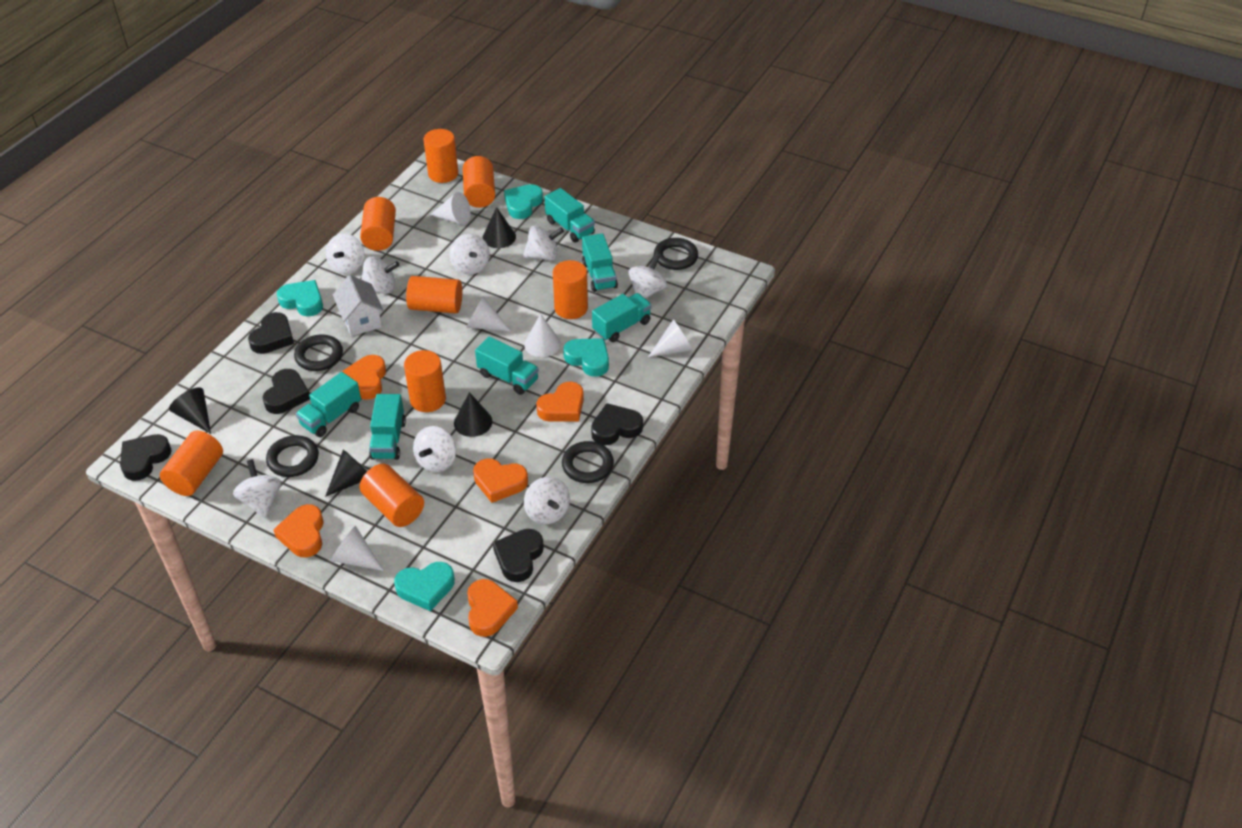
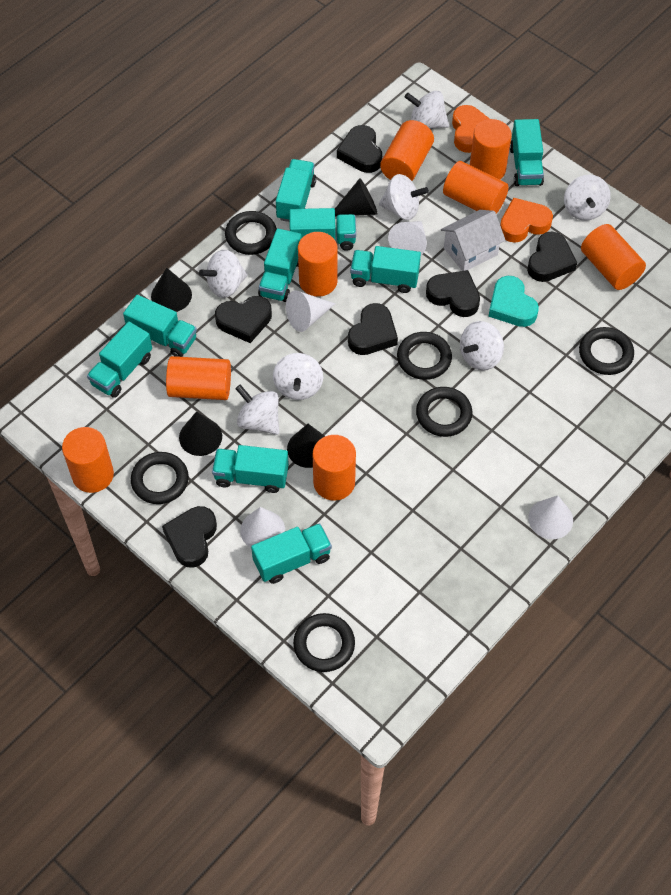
black heart: [120,434,172,481] [248,312,294,354] [262,369,310,414] [493,529,544,582] [591,403,643,445] = 5 -> [162,506,217,568] [215,296,272,343] [337,125,382,173] [348,303,398,355] [426,270,480,317] [527,232,577,282] = 6
black ring: [266,435,319,477] [294,335,343,371] [562,441,614,483] [654,238,698,270] = 4 -> [131,452,189,504] [225,211,277,255] [293,613,355,672] [397,332,452,380] [416,387,472,437] [579,327,634,375] = 6
orange heart: [273,504,324,558] [341,355,386,400] [467,579,518,637] [473,459,528,503] [536,382,584,422] = 5 -> [452,105,490,153] [500,197,553,243] = 2
turquoise heart: [277,280,323,316] [394,562,455,611] [504,184,543,219] [563,338,609,377] = 4 -> [488,276,539,327] = 1
turquoise truck: [296,372,361,437] [369,394,406,460] [475,336,539,395] [544,188,595,243] [582,233,618,292] [592,293,652,342] = 6 -> [87,321,152,398] [123,295,197,357] [212,445,289,493] [251,523,332,584] [258,228,302,302] [276,159,316,222] [289,208,356,251] [350,246,421,293] [510,119,544,186] = 9
white cone: [331,526,384,571] [430,192,471,225] [466,296,511,332] [524,314,561,357] [648,319,693,357] = 5 -> [240,507,285,548] [286,290,336,332] [388,221,427,255] [528,496,573,539] = 4
white spinning top: [233,459,281,518] [326,233,364,274] [361,257,399,294] [413,426,456,472] [450,234,490,275] [523,226,564,261] [524,477,570,524] [629,254,667,299] = 8 -> [199,249,248,298] [235,384,279,435] [273,353,323,400] [379,174,429,220] [405,91,449,129] [460,321,504,371] [564,175,611,221] = 7

